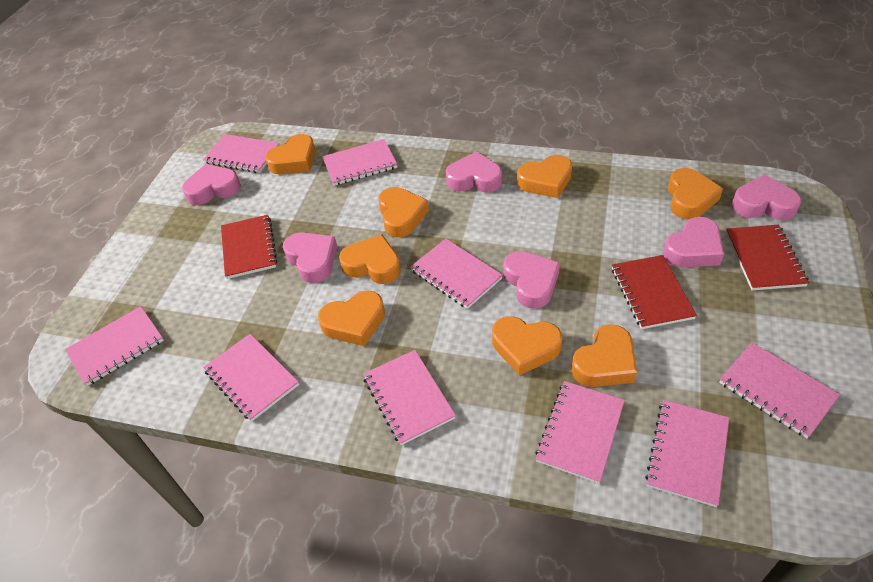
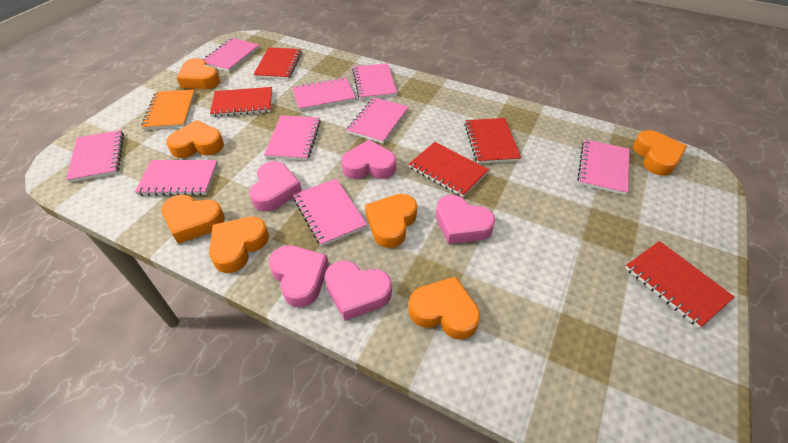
orange heart: [265,134,316,174] [318,291,385,346] [339,235,401,284] [378,187,429,237] [492,316,562,376] [517,155,572,198] [572,324,637,387] [668,168,723,219] = 8 -> [161,195,225,244] [166,120,224,158] [177,58,220,89] [209,217,269,273] [365,194,417,248] [408,276,480,340] [633,130,687,176] = 7
orange notebook: none = 0 -> [141,89,195,130] = 1
pink heart: [182,164,241,205] [283,232,338,283] [446,152,502,193] [504,251,560,309] [663,217,724,267] [732,174,801,220] = 6 -> [249,161,302,212] [269,245,329,307] [325,260,392,321] [341,140,396,179] [436,195,495,244] = 5
red notebook: [221,215,277,279] [612,255,697,329] [726,225,809,290] = 3 -> [210,87,272,117] [253,47,302,80] [409,142,489,197] [464,118,521,164] [625,241,735,328] = 5

